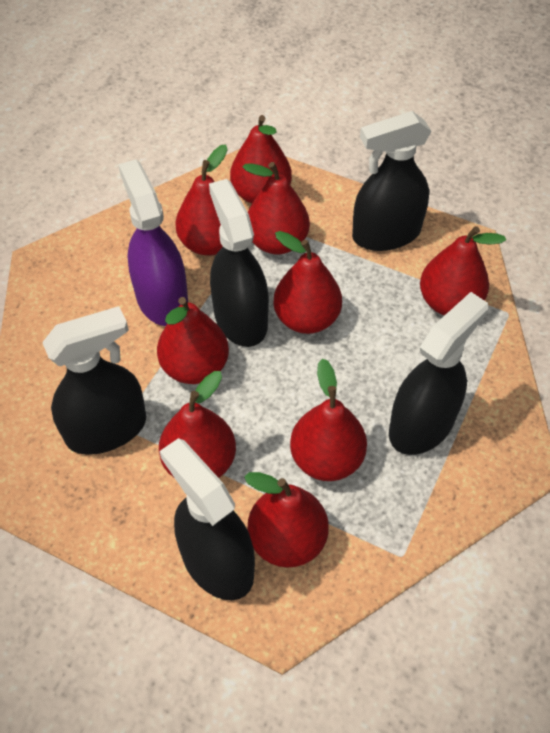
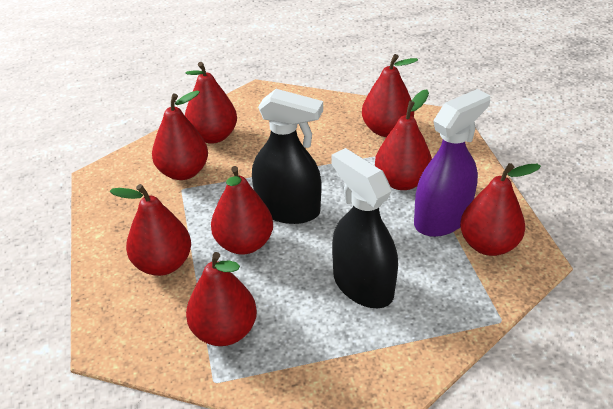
black spray bottle: [42,306,146,455] [159,438,255,600] [209,179,269,347] [352,111,432,251] [389,292,488,455] = 5 -> [252,89,323,224] [332,148,398,308] = 2
red pear: [157,297,229,384] [159,371,236,478] [175,145,228,256] [230,115,292,204] [243,162,310,255] [244,472,329,568] [273,231,342,334] [290,358,367,481] [420,226,506,315] = 9 -> [110,184,191,276] [152,91,208,180] [185,62,237,144] [186,252,257,346] [211,166,273,255] [362,54,418,137] [375,90,432,190] [460,163,541,256] = 8

